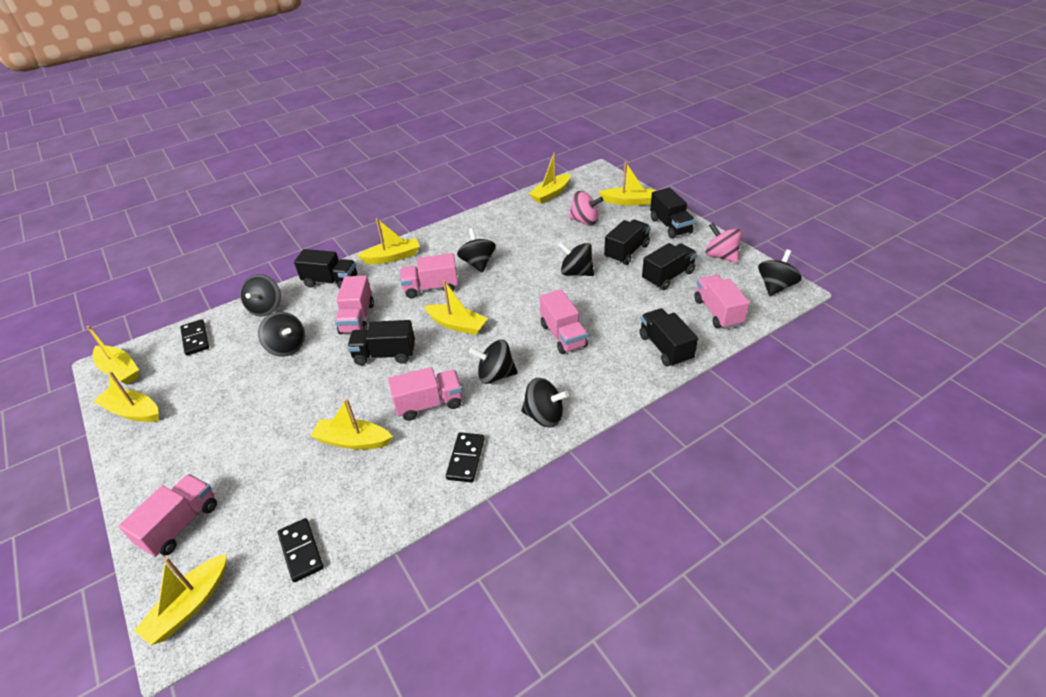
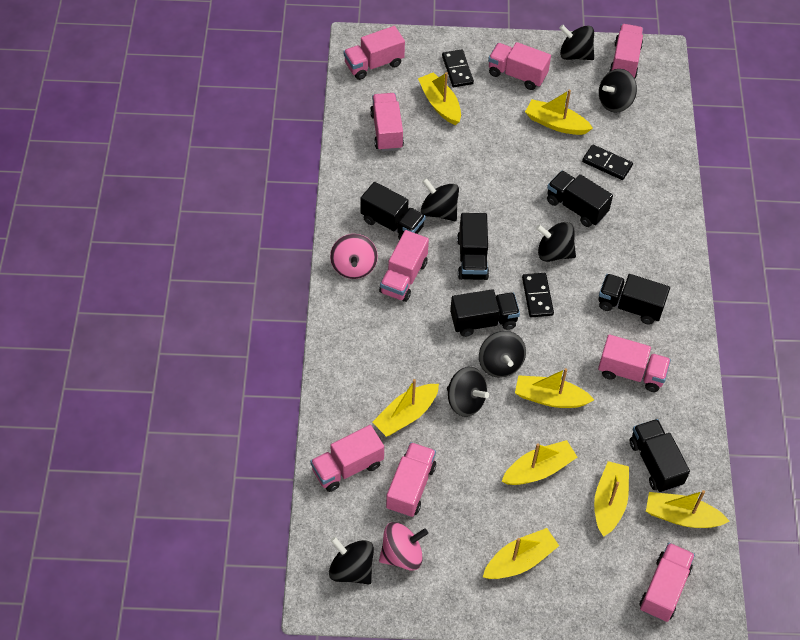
pink truck: [119,474,217,557] [335,276,374,334] [388,367,462,421] [400,253,458,298] [540,289,588,354] [694,275,750,329] = 6 -> [310,425,384,492] [343,26,405,80] [370,93,404,151] [379,230,429,302] [386,442,436,517] [488,42,551,90] [598,334,671,392] [609,24,643,79] [639,543,695,622] = 9

